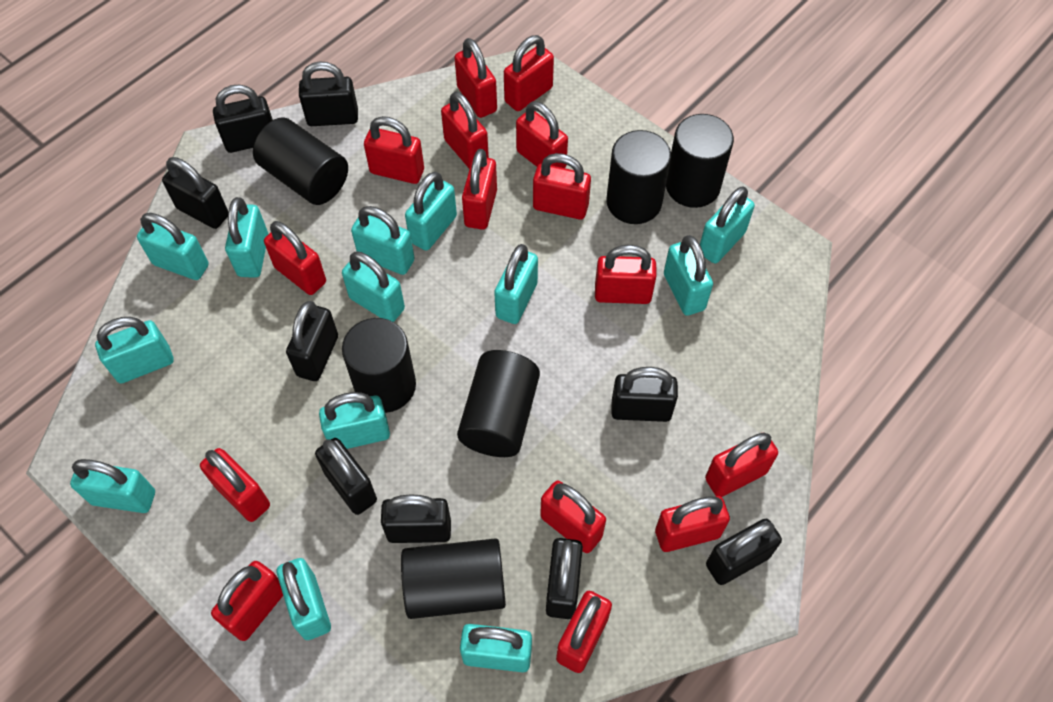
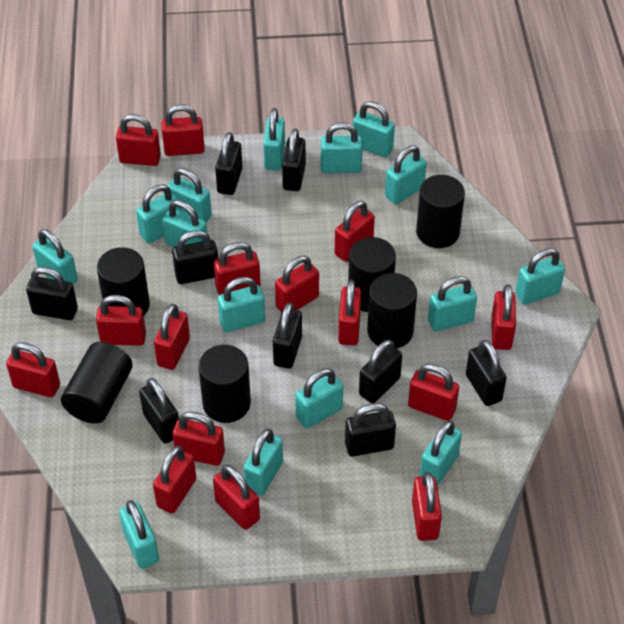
turquoise padlock: [70,459,155,513] [95,317,174,383] [137,213,209,280] [225,197,268,278] [277,558,331,640] [319,392,390,449] [342,251,405,322] [351,206,415,275] [405,172,457,251] [460,624,532,672] [494,244,538,324] [664,235,713,316] [700,186,755,264] = 13 -> [32,229,78,285] [119,500,159,569] [136,185,180,244] [162,200,207,247] [168,168,212,222] [218,277,265,332] [243,429,283,496] [263,108,285,170] [295,368,343,428] [321,122,362,173] [353,101,395,158] [385,145,427,204] [419,420,462,486] [428,276,477,332] [515,248,565,305] = 15

